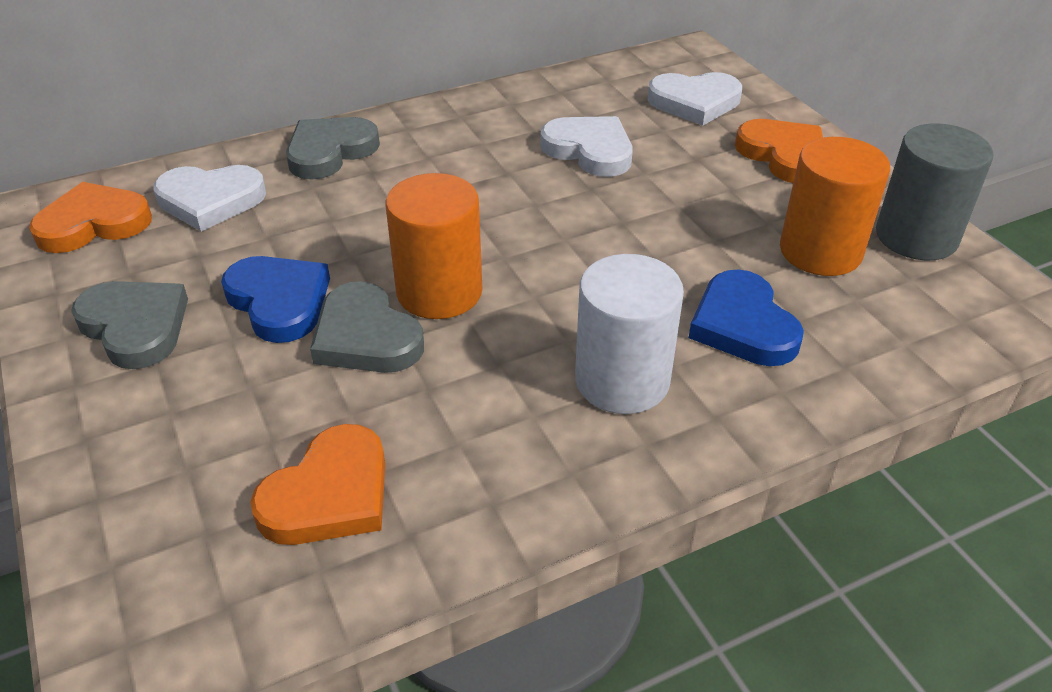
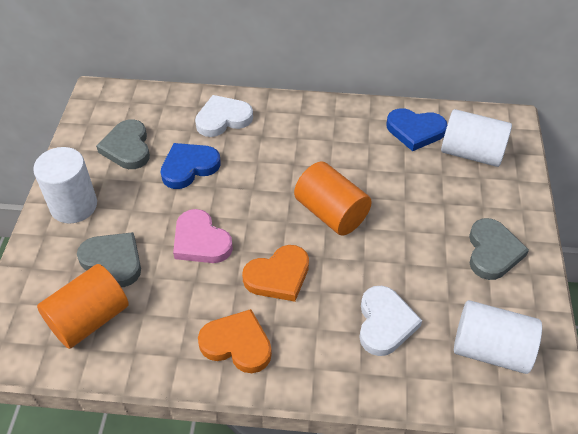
grey cylinder: [876,123,993,260] = 1 -> none = 0
orange heart: [29,182,152,253] [250,424,385,545] [735,119,823,183] = 3 -> [198,309,272,373] [242,245,309,302] = 2
pink heart: none = 0 -> [173,209,233,263] = 1
white cylinder: [575,254,684,414] = 1 -> [33,147,97,224] [441,109,512,167] [454,300,542,374] = 3
white heart: [153,165,266,231] [540,116,633,177] [648,72,742,126] = 3 -> [195,95,253,137] [359,286,422,356] = 2

